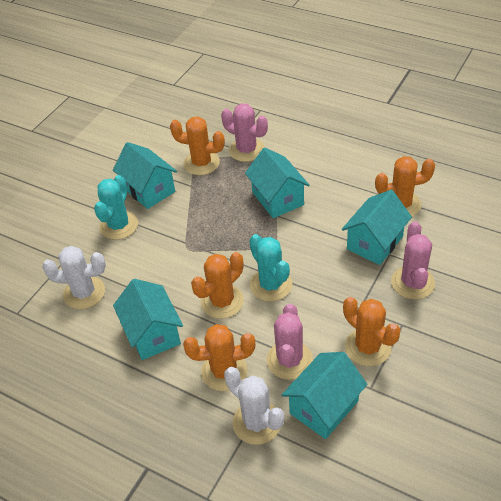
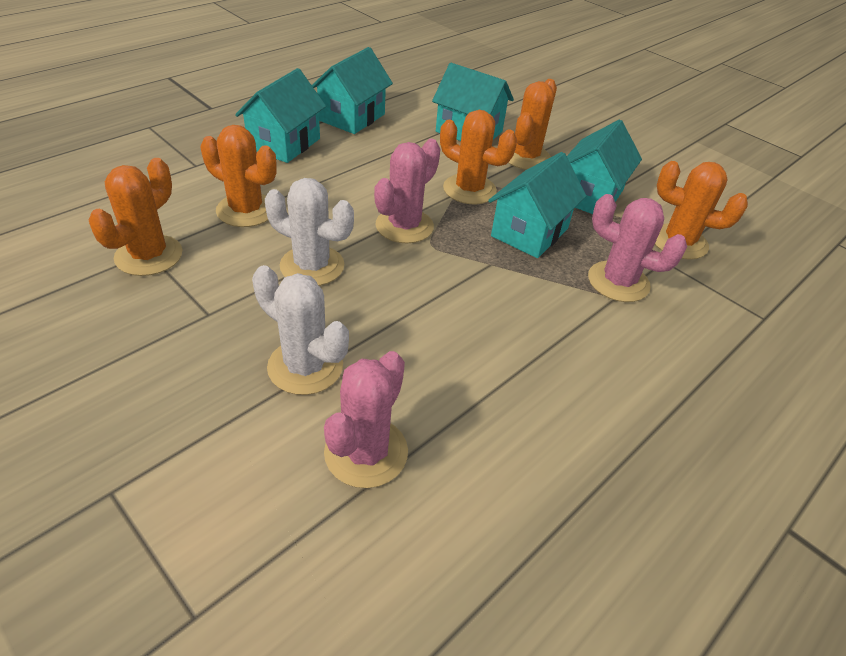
turquoise cactus: [94,175,138,240] [249,234,292,301] = 2 -> none = 0

